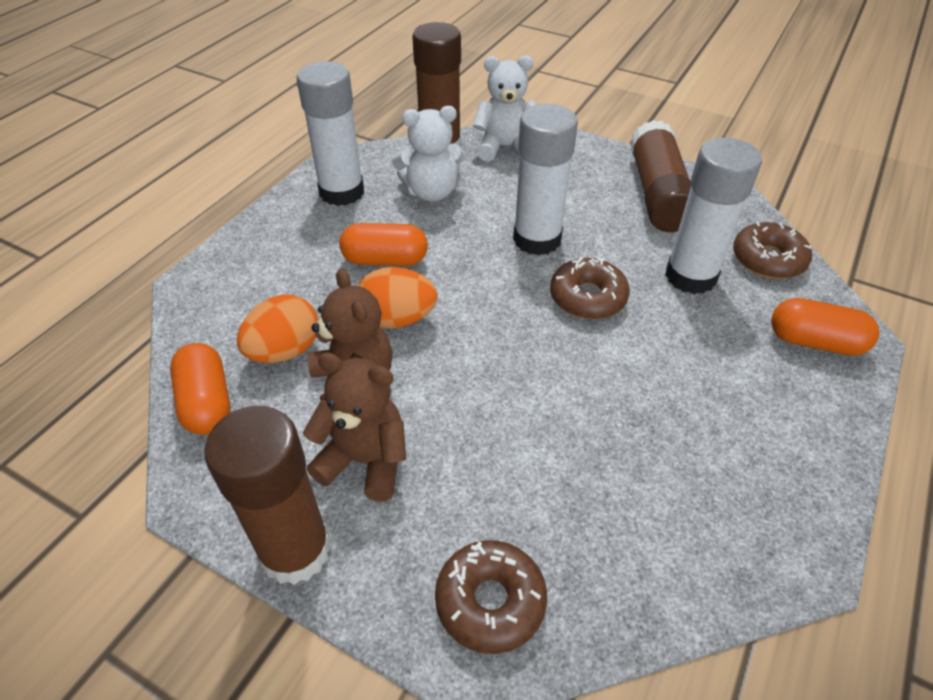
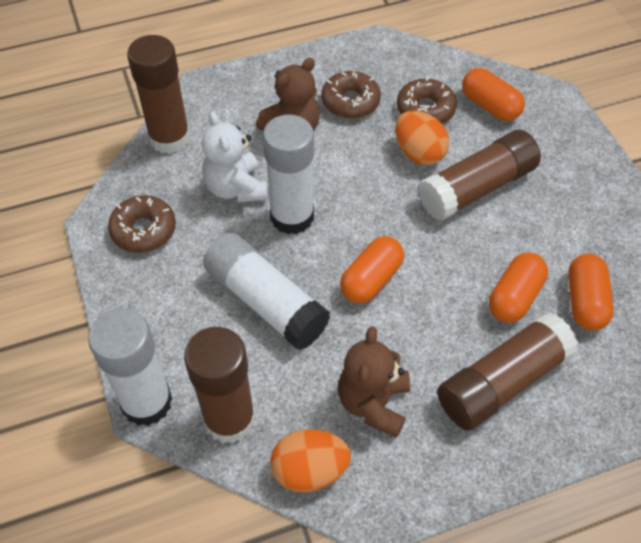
brown glue stick: [204,406,331,585] [412,22,461,148] [630,120,691,232] = 3 -> [127,35,191,154] [184,327,255,444] [418,130,541,221] [437,312,578,431] = 4
orange capsule: [170,343,230,435] [339,223,428,266] [771,298,879,356] = 3 -> [340,236,404,303] [462,68,525,121] [489,252,548,323] [568,254,614,331] = 4
white teddy bear: [392,106,465,201] [473,55,536,162] = 2 -> [202,111,268,203] = 1

